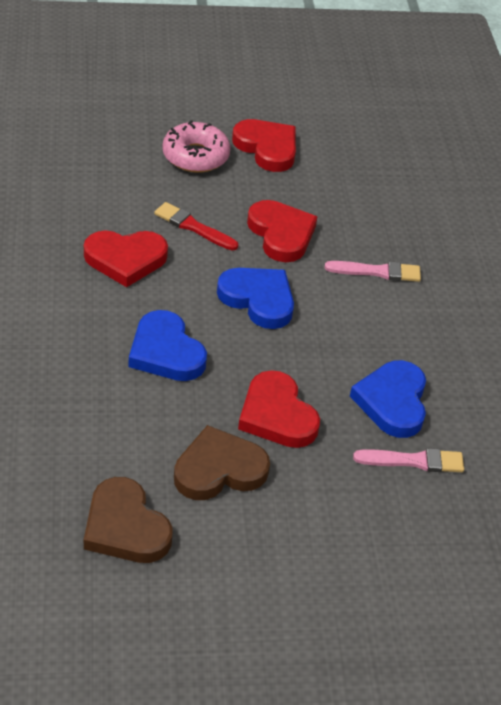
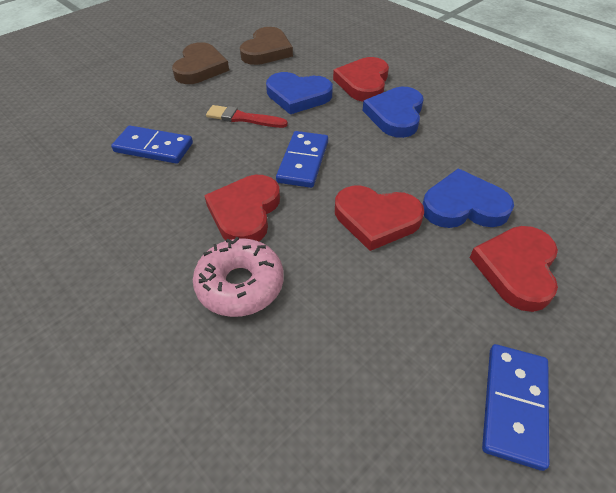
blue domino: none = 0 -> [111,126,193,164] [276,131,328,188] [482,344,549,471] = 3
pink brush: [325,261,421,282] [353,448,464,472] = 2 -> none = 0

